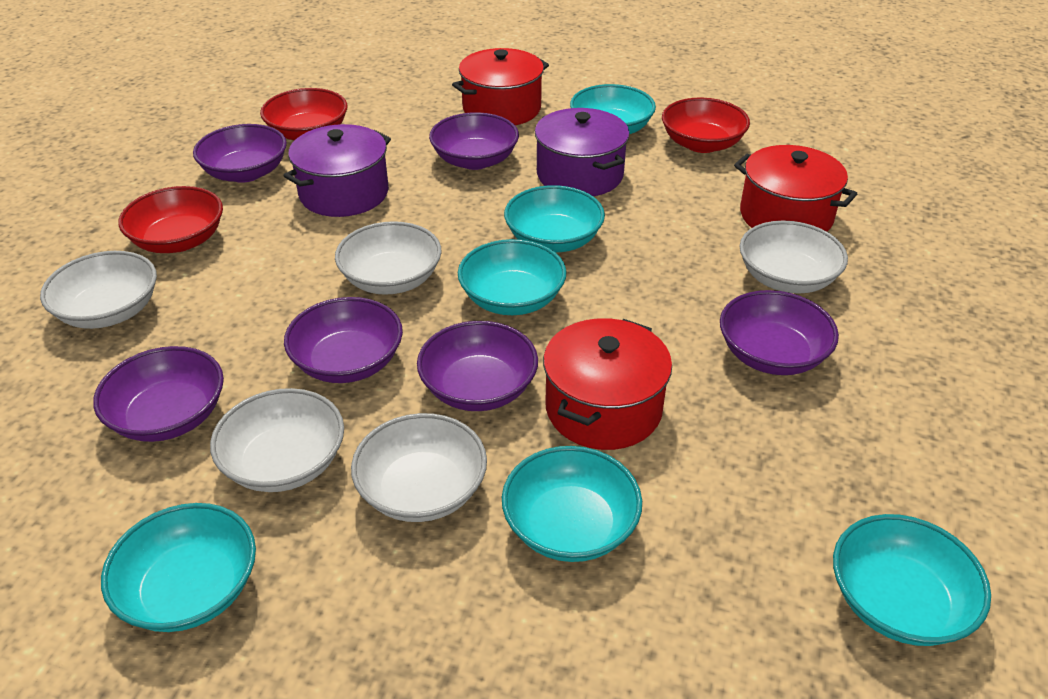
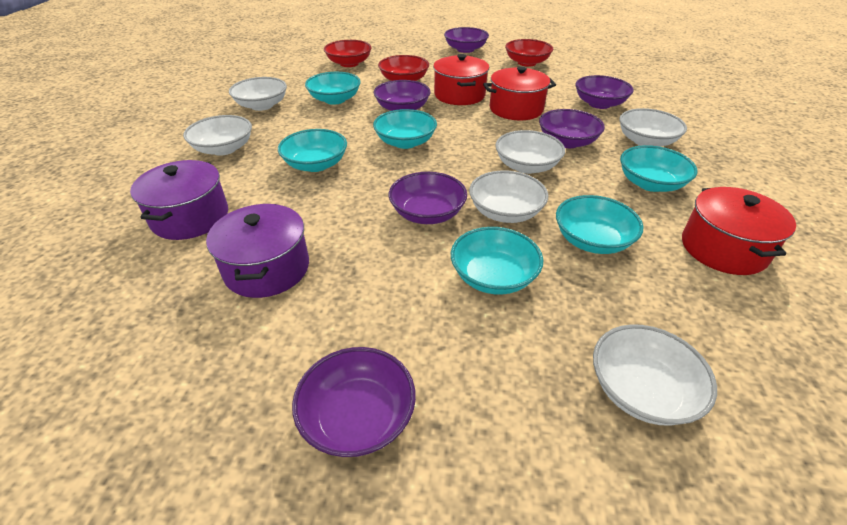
white bowl: [40,251,157,329] [210,388,344,492] [335,221,442,295] [351,413,487,522] [740,221,848,293] = 5 -> [183,115,252,156] [229,77,287,111] [469,170,548,223] [495,130,565,174] [593,324,717,426] [619,108,687,146] = 6

